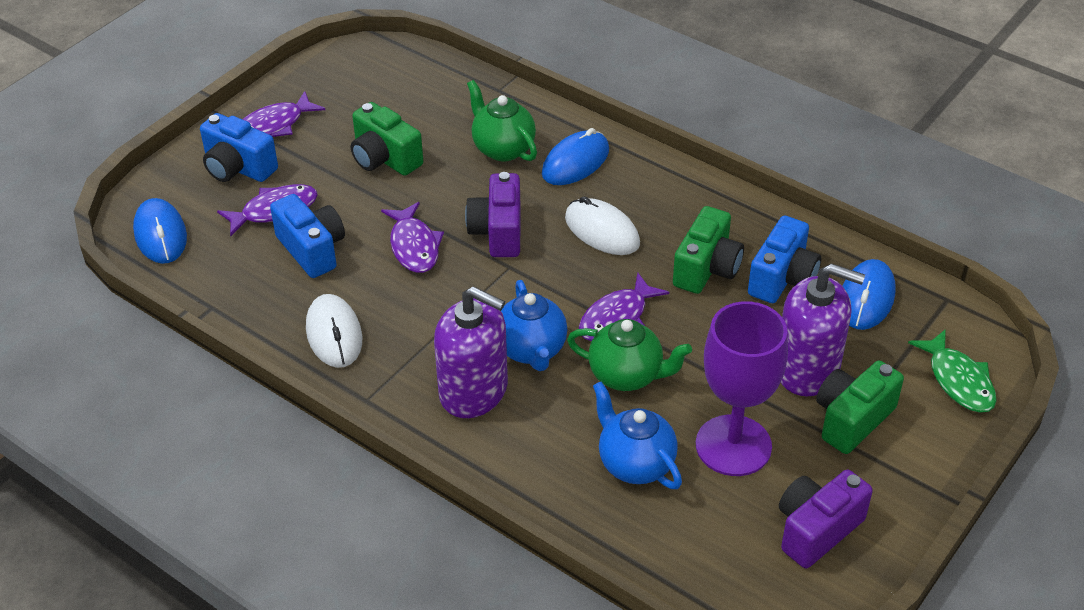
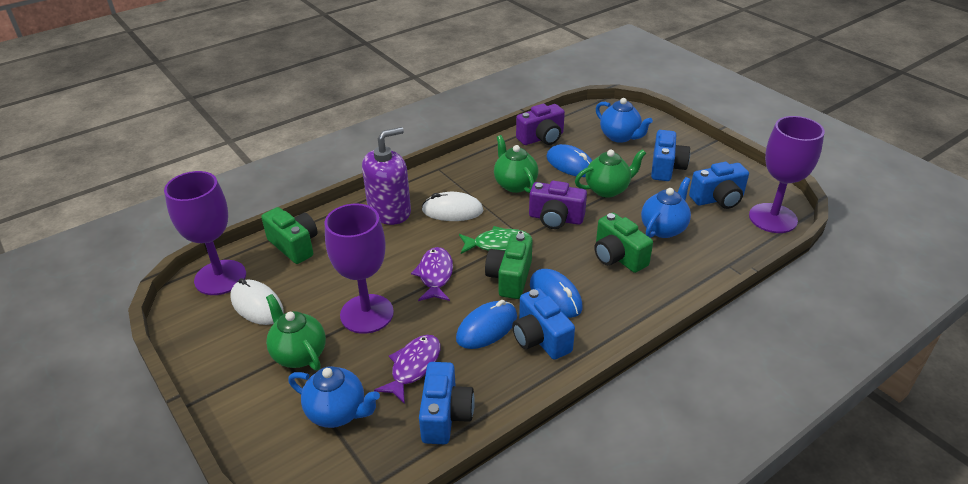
blue camera: [200,113,278,182] [270,194,345,278] [748,216,821,303] = 3 -> [419,362,475,444] [512,288,575,360] [651,130,690,181] [689,162,749,209] = 4
blue teapot: [501,280,567,371] [593,382,682,489] = 2 -> [288,366,380,428] [596,98,653,143] [641,177,691,238] = 3
green teapot: [467,80,537,162] [567,319,692,391] = 2 -> [266,294,326,371] [494,135,538,193] [575,149,646,198] = 3
purple fish: [217,184,318,236] [243,91,325,137] [381,202,444,273] [579,273,669,341] = 4 -> [374,335,440,404] [411,247,453,301] = 2
purple goblet: [696,301,788,476] = 1 -> [164,171,246,295] [325,204,394,334] [749,116,825,233] = 3
purple soap dispenser: [434,286,508,418] [781,263,865,396] = 2 -> [362,127,411,225] = 1

